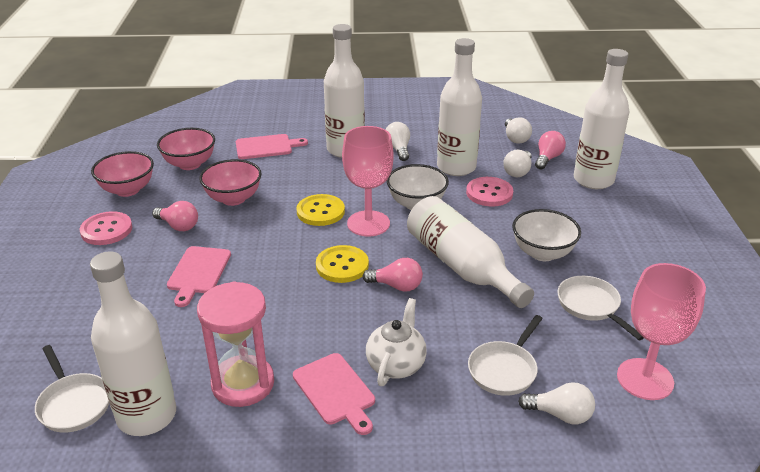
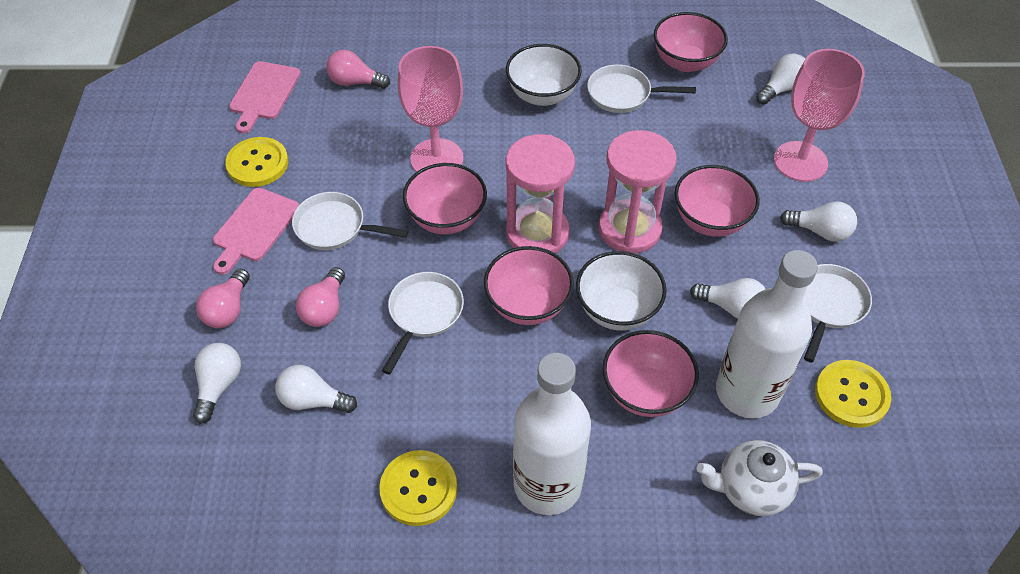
pink bowl: [91,151,154,197] [157,128,215,170] [199,159,262,206] = 3 -> [403,163,487,234] [484,246,574,325] [603,330,699,417] [654,12,728,72] [675,165,760,237] = 5
pink button: [80,211,132,245] [466,177,513,207] = 2 -> none = 0
pink cutting board: [167,246,231,307] [236,134,308,159] [293,353,375,435] = 3 -> [213,188,299,275] [229,61,301,133] = 2
pink hourglass: [197,281,274,407] = 1 -> [506,134,575,253] [599,130,677,253] = 2
white bottle: [90,251,176,436] [324,24,365,158] [407,196,534,308] [437,38,482,176] [574,49,629,189] = 5 -> [513,353,591,515] [716,250,818,418] = 2
white light bulb: [385,122,410,161] [503,150,532,177] [505,118,532,144] [518,382,595,424] = 4 -> [193,343,241,424] [275,365,357,413] [690,278,765,318] [756,54,805,105] [780,201,857,242] = 5
white pan: [35,345,109,433] [468,315,543,396] [557,276,644,340] = 3 -> [292,192,408,250] [382,272,464,375] [587,64,696,113] [803,264,872,362] = 4
yellow button: [297,194,345,226] [316,245,369,283] = 2 -> [225,137,288,187] [379,450,457,526] [815,360,891,428] = 3

